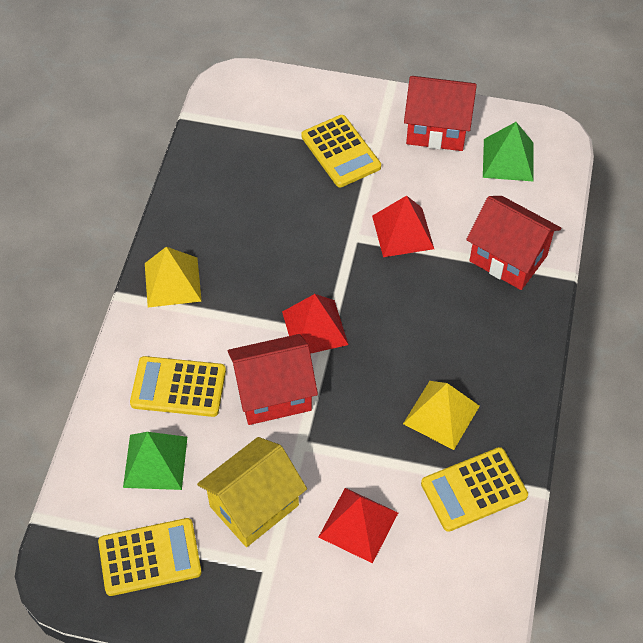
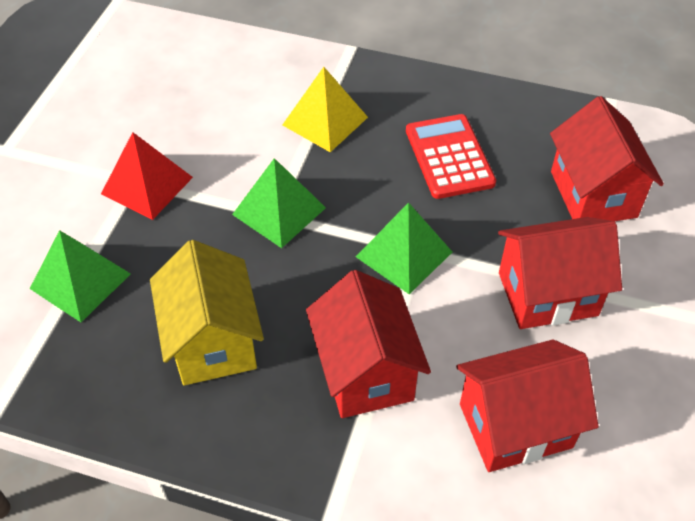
green pyramid: [123,432,187,490] [483,122,534,181] = 2 -> [30,230,131,322] [232,158,326,248] [356,202,452,294] = 3
red calculator: none = 0 -> [406,114,496,199] = 1
red house: [228,334,318,425] [404,76,477,151] [466,196,561,290] = 3 -> [306,270,431,418] [456,339,599,472] [498,217,622,329] [550,96,664,221] = 4
red pyramid: [282,294,349,354] [319,488,398,563] [372,195,434,257] = 3 -> [101,132,193,220] = 1
yellow calculator: [98,518,202,596] [130,356,226,417] [301,115,381,188] [421,447,528,532] = 4 -> none = 0
yellow pyramid: [145,247,202,307] [403,381,480,450] = 2 -> [282,67,368,152] = 1

